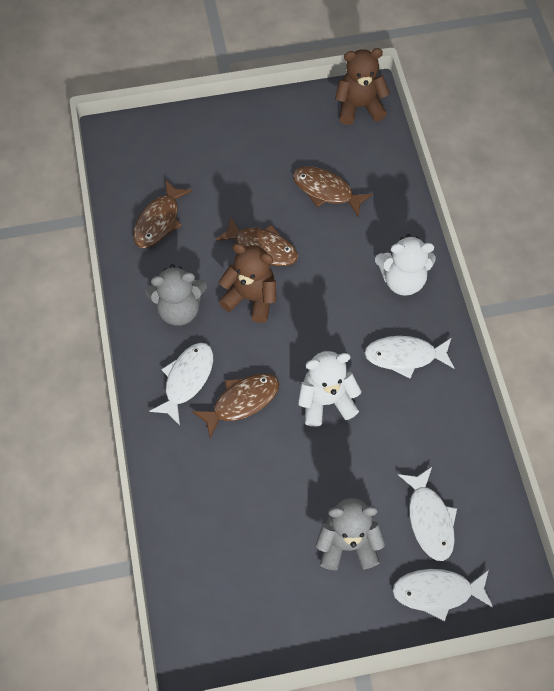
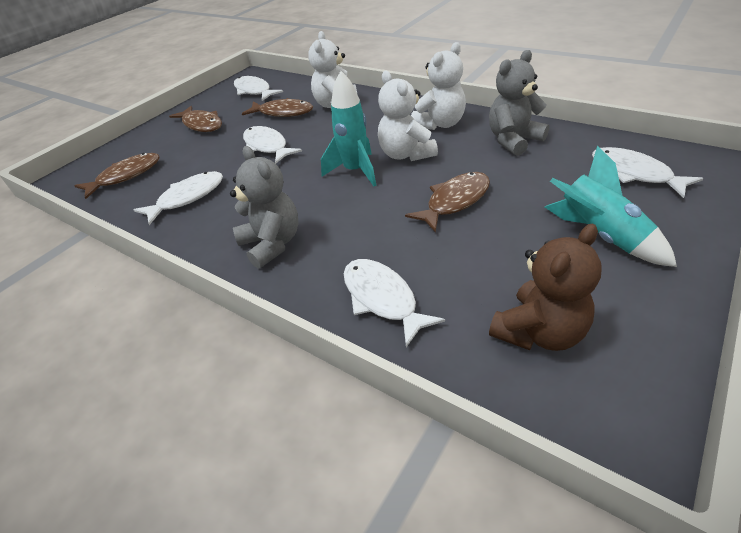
brown teddy bear: [219,243,276,323] [335,48,390,125] = 2 -> [489,224,602,351] = 1
turquoise rocket: none = 0 -> [321,71,376,186] [545,145,677,267] = 2
white fish: [149,343,213,425] [365,336,454,378] [393,569,493,621] [398,467,457,561] = 4 -> [134,171,223,225] [234,76,283,101] [243,126,302,164] [344,259,445,347] [592,147,703,198] = 5
white teddy bear: [298,351,362,427] [375,234,436,296] = 2 -> [308,31,357,108] [378,71,438,161] [411,42,466,130] = 3

